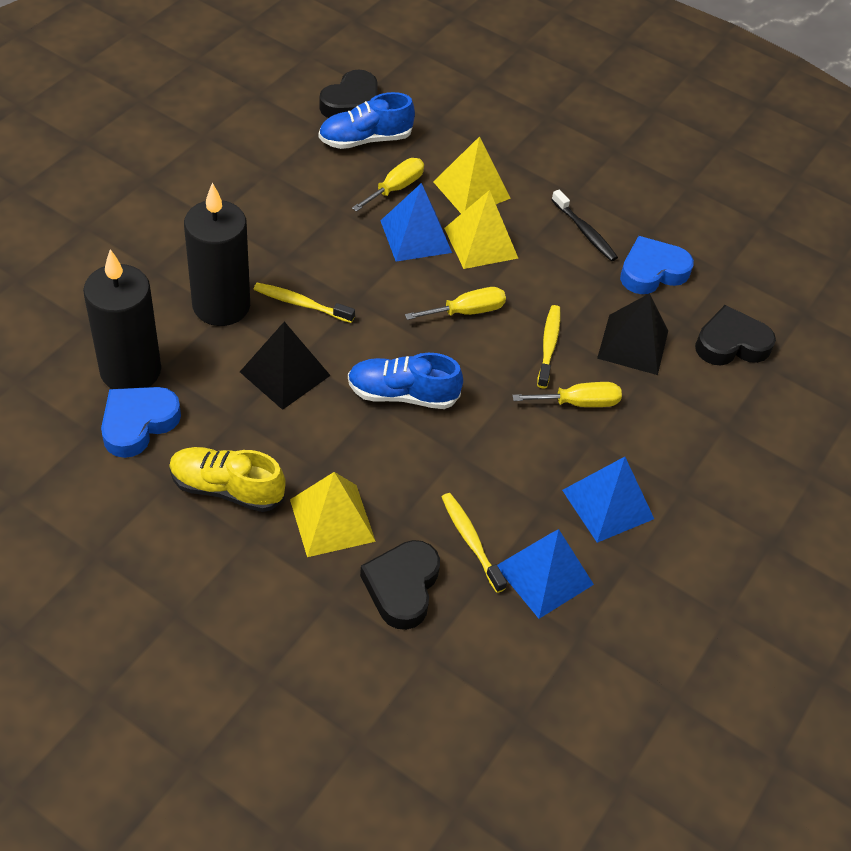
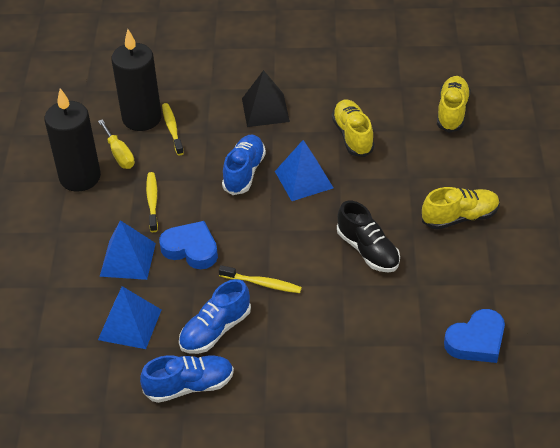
black heart: [319,69,378,118] [360,540,440,630] [695,305,776,365] = 3 -> none = 0
black pyramid: [240,322,331,410] [597,293,668,375] = 2 -> [242,70,290,127] = 1
black shoe: none = 0 -> [337,201,400,272] = 1
black toothbrush: [551,190,618,261] = 1 -> none = 0
blue shoe: [319,92,415,149] [348,353,463,409] = 2 -> [140,355,234,403] [179,279,251,354] [222,135,266,195] = 3
yellow pyramid: [290,472,376,557] [433,136,511,214] [444,190,518,269] = 3 -> none = 0
yellow screwdriver: [352,158,424,212] [405,287,506,320] [512,382,622,407] = 3 -> [98,119,135,169] = 1
yellow shoe: [169,447,286,512] = 1 -> [332,100,375,157] [422,187,500,230] [437,76,471,133] = 3

